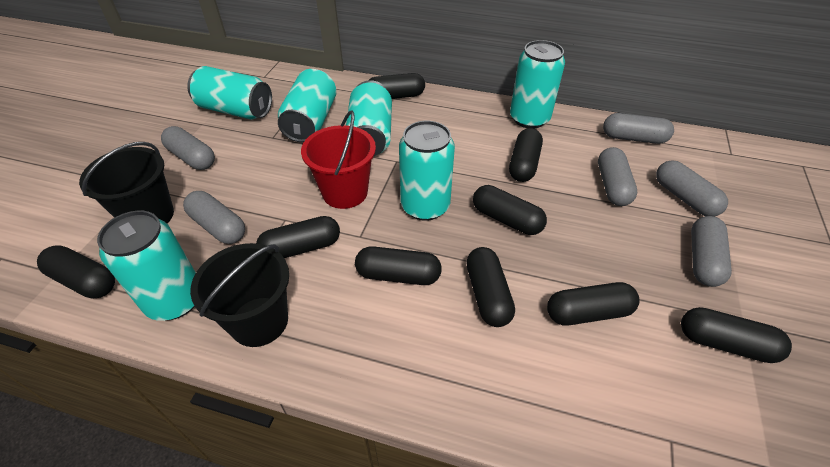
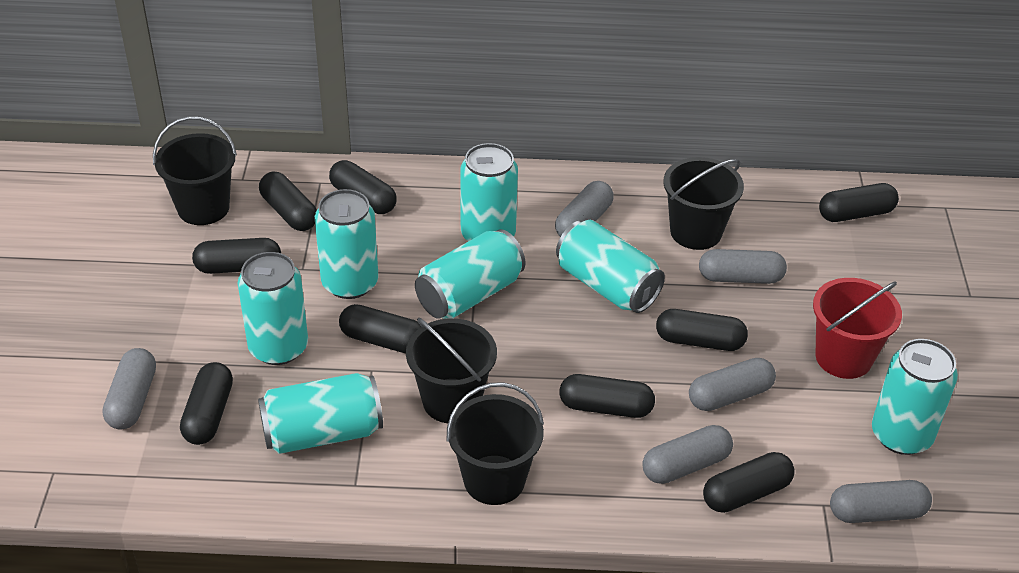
black bucket: [79,142,174,223] [190,243,289,347] = 2 -> [153,116,237,225] [406,318,497,423] [447,382,544,505] [663,157,744,250] = 4
turquoise can: [97,211,196,321] [187,66,272,120] [278,69,337,142] [346,80,392,156] [399,121,455,221] [510,40,565,129] = 6 -> [238,252,308,365] [258,373,383,454] [315,189,379,299] [415,229,525,319] [460,143,518,241] [556,220,665,313] [872,339,958,455] = 7

